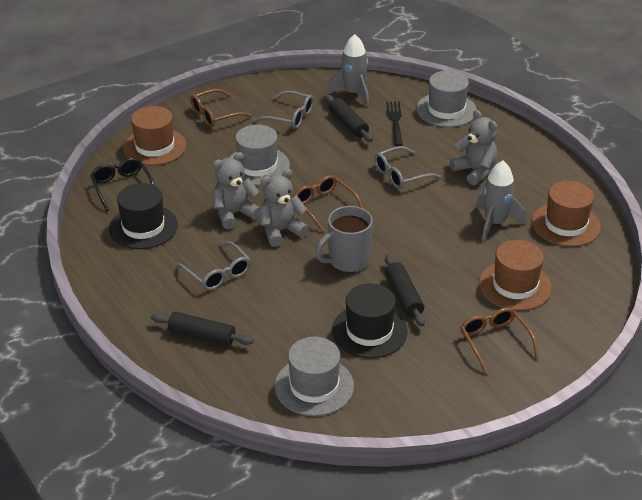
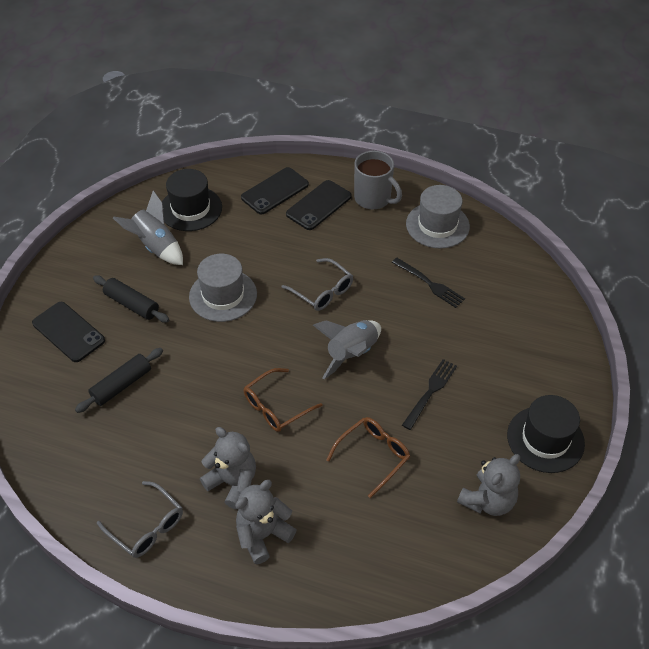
black fork: [386,102,403,146] = 1 -> [392,258,465,308] [402,359,457,430] = 2
black glasses: [90,158,155,211] = 1 -> none = 0
black phone: none = 0 -> [32,302,105,362] [241,167,309,214] [286,180,352,230] = 3
black rolling pin: [151,312,253,347] [326,95,373,142] [385,255,425,327] = 3 -> [75,348,163,413] [93,276,169,323] = 2
brown glasses: [190,89,252,127] [294,175,363,232] [460,307,539,374] = 3 -> [244,368,322,432] [326,417,410,498] = 2
brown hat: [123,106,187,166] [479,240,552,311] [532,181,601,247] = 3 -> none = 0
grey glasses: [176,241,251,291] [253,91,314,129] [374,146,441,189] = 3 -> [97,481,183,558] [281,258,353,311] = 2
grey hat: [230,125,290,186] [275,337,354,416] [416,71,477,127] = 3 -> [189,254,257,322] [406,185,470,248] = 2

